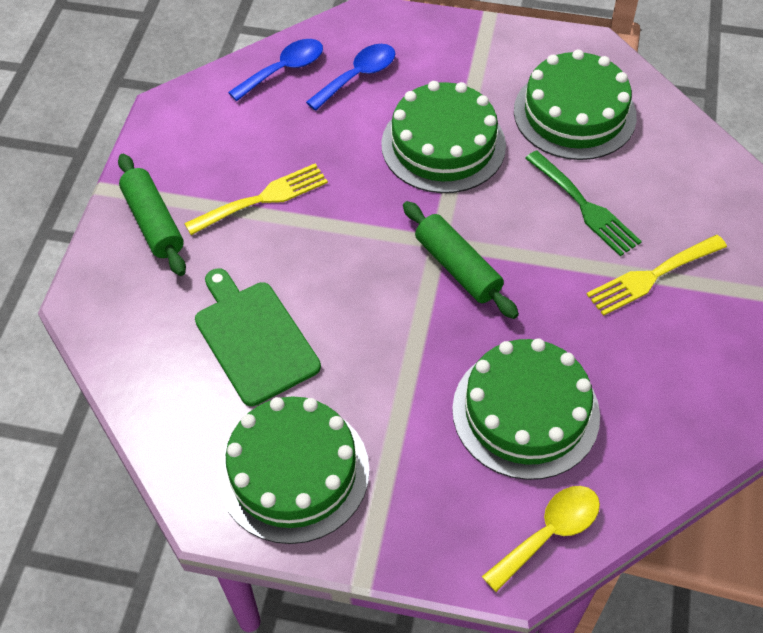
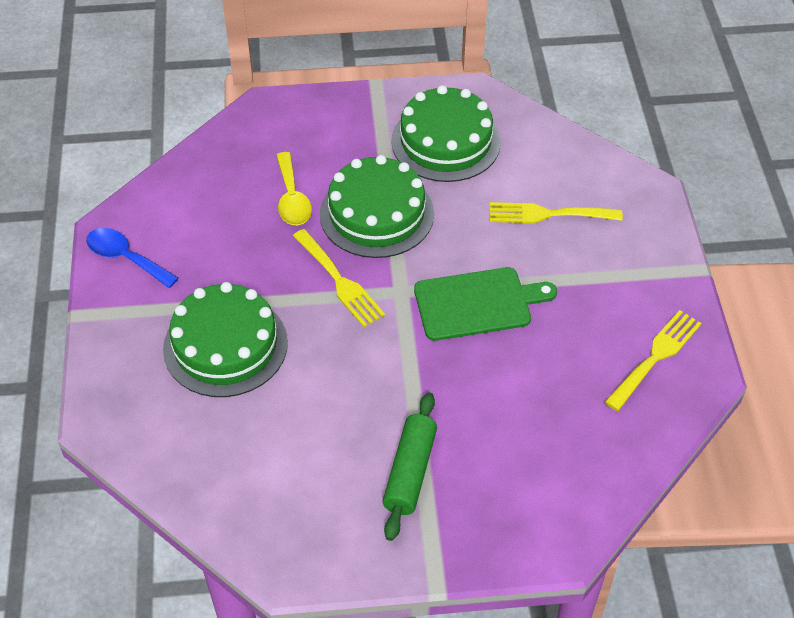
blue spoon: [228,39,323,101] [306,44,395,111] = 2 -> [86,228,179,288] = 1
green cake: [218,396,370,544] [381,81,506,193] [452,338,600,480] [514,49,637,160] = 4 -> [163,282,288,397] [320,155,434,258] [391,85,501,182] = 3
green fork: [525,150,642,256] = 1 -> none = 0
green rolling pin: [118,154,186,276] [403,201,519,319] = 2 -> [382,392,437,541] = 1
yellow fork: [184,164,328,235] [586,235,727,316] = 2 -> [293,229,385,327] [490,202,623,223] [605,310,702,411] = 3

